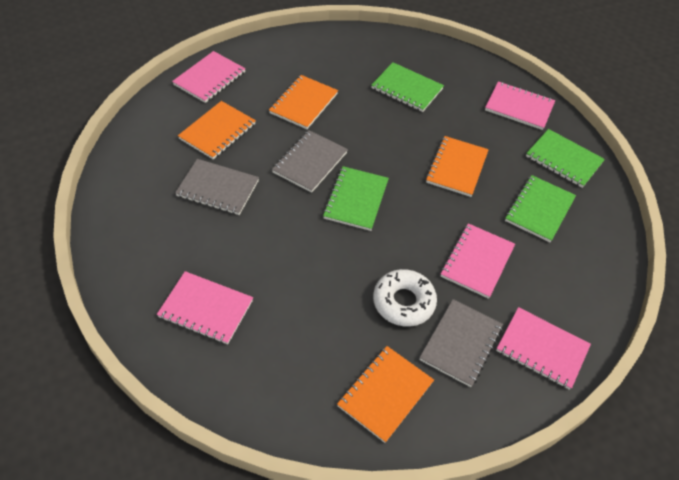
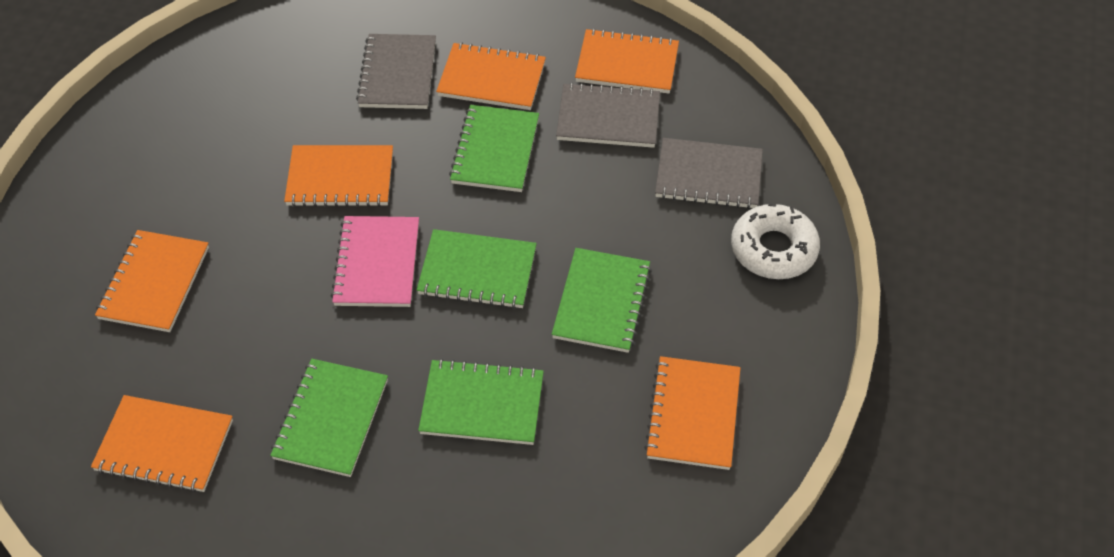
green notebook: [323,166,389,231] [371,62,444,112] [505,175,576,242] [526,129,605,188] = 4 -> [270,359,388,477] [417,229,537,309] [418,359,544,445] [449,105,539,192] [552,248,652,353] = 5
orange notebook: [178,101,256,160] [269,75,338,129] [337,346,434,443] [426,136,489,197] = 4 -> [91,395,233,493] [95,230,209,332] [284,145,393,207] [436,42,546,110] [575,28,679,94] [644,356,740,470] = 6
pink notebook: [157,271,253,344] [172,51,246,103] [441,223,515,299] [485,81,555,130] [496,307,591,390] = 5 -> [331,216,419,307] = 1

